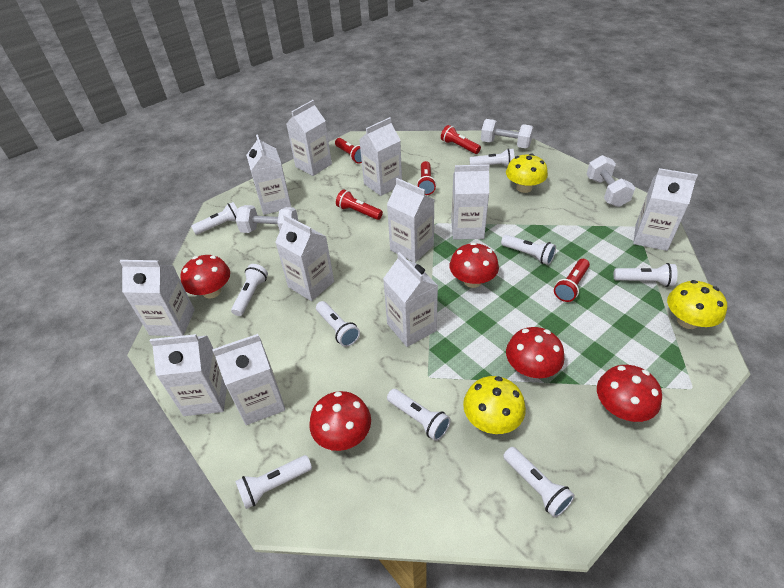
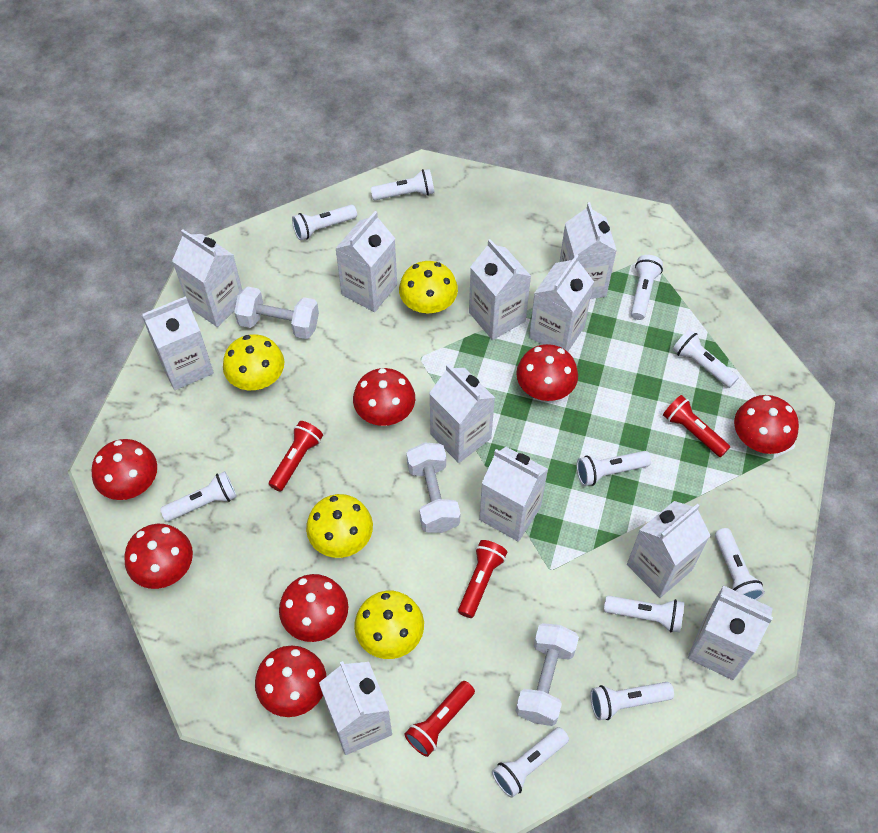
red flashlight: [335,138,362,164] [336,190,383,220] [417,161,436,195] [441,125,481,154] [554,259,590,302] = 5 -> [269,421,323,492] [405,681,475,757] [458,540,507,618] [663,395,730,457] = 4
red mushroom: [181,255,230,299] [309,391,371,451] [450,242,499,288] [506,327,565,378] [597,365,662,422] = 5 -> [91,439,157,500] [124,524,193,589] [255,646,326,717] [279,574,348,642] [353,368,415,426] [516,344,578,401] [734,395,799,454] = 7
white flashlight: [191,202,238,235] [231,264,268,316] [235,455,312,509] [316,301,360,347] [387,389,451,441] [470,148,515,167] [501,235,556,265] [503,447,575,518] [614,263,678,287] = 9 -> [160,471,237,522] [292,205,357,240] [371,169,435,200] [492,727,569,798] [577,451,651,486] [590,682,674,720] [604,595,684,633] [631,255,663,320] [673,329,739,388] [715,528,765,600] = 10
yellow mushroom: [463,376,526,434] [506,154,548,193] [667,280,727,329] = 3 -> [223,334,284,390] [306,494,373,558] [354,591,424,659] [399,261,458,314] = 4

